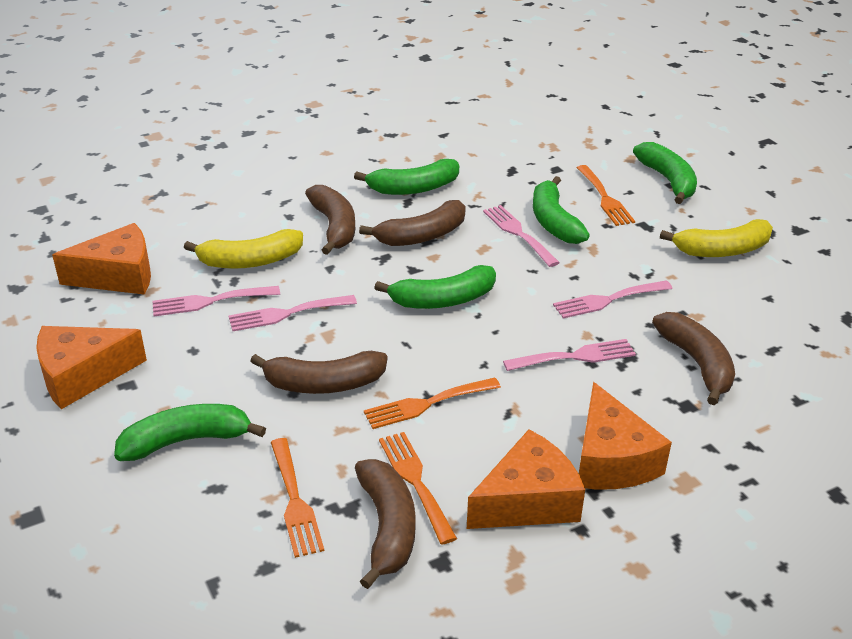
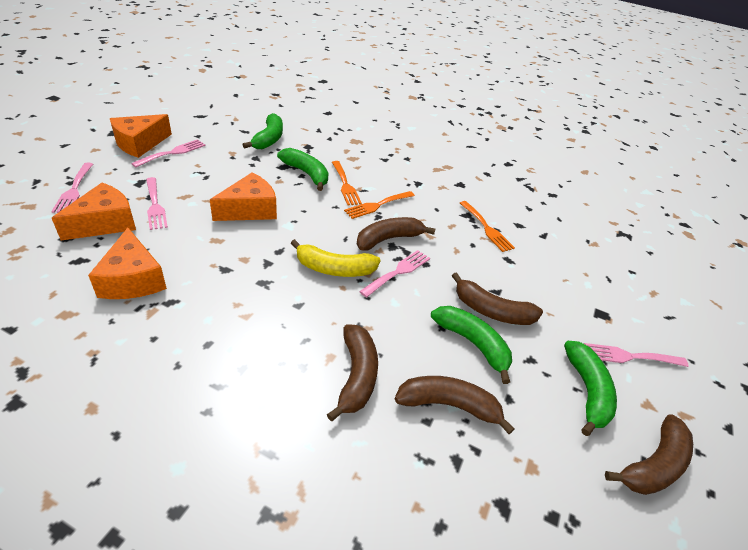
green banana: [114,404,266,461] [354,159,459,195] [374,265,496,309] [533,176,590,244] [633,142,697,204] = 5 -> [242,113,283,149] [277,148,329,191] [431,306,512,384] [564,341,617,436] = 4
orange fork: [270,438,324,558] [364,378,501,429] [379,432,457,544] [577,165,635,226] = 4 -> [332,161,362,206] [344,191,415,219] [460,201,515,252] = 3
yellow banana: [184,229,303,269] [660,219,773,257] = 2 -> [291,239,381,277] = 1

